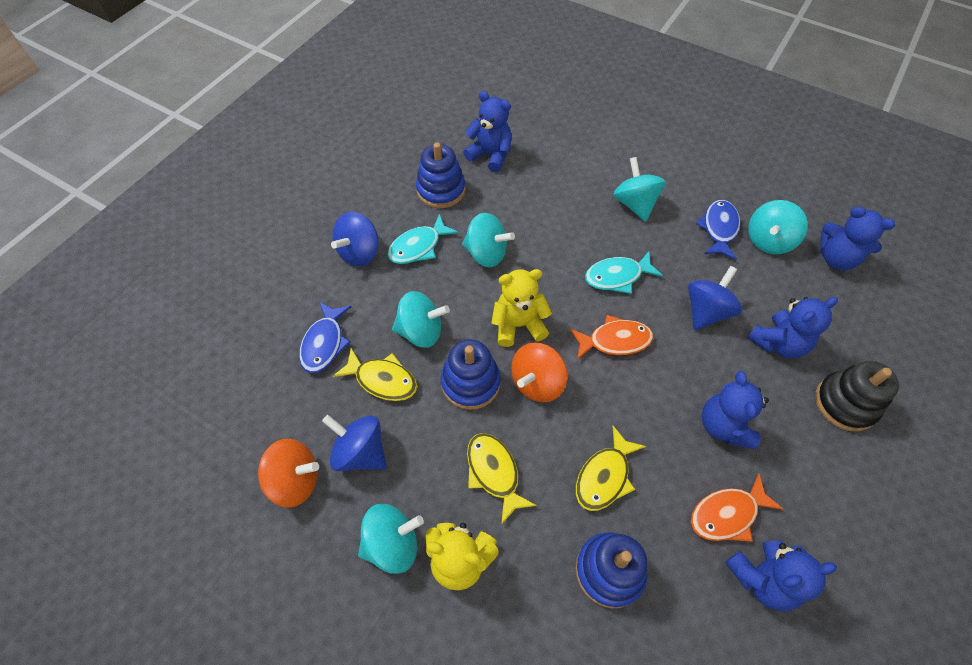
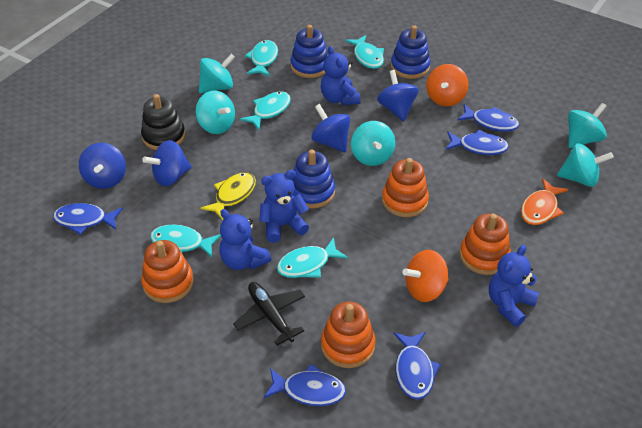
black plane: none = 0 -> [233,282,305,345] = 1
blue fish: [299,302,351,373] [696,200,740,260] = 2 -> [53,203,123,235] [264,364,346,406] [393,332,441,400] [446,129,509,155] [457,104,519,132] = 5
blue spinning top: [322,415,387,471] [331,212,379,266] [688,266,742,330] = 3 -> [79,143,126,189] [142,140,192,186] [311,104,350,153] [377,70,419,121] = 4
blue teddy bear: [463,91,512,173] [702,371,769,449] [725,541,837,611] [747,297,838,359] [820,207,895,270] = 5 -> [219,209,271,270] [260,170,309,243] [321,46,361,105] [489,245,539,327] = 4
orange fish: [570,315,653,360] [691,473,783,542] = 2 -> [521,178,568,225] = 1
orange stacking toy: none = 0 -> [141,240,194,303] [321,302,375,368] [382,158,429,217] [460,214,511,275] = 4
turquoise fish: [388,214,459,264] [585,251,663,294] = 2 -> [150,224,221,257] [240,91,291,130] [245,40,278,76] [277,237,348,278] [345,35,384,69] = 5
yellow fish: [333,348,417,401] [467,433,537,525] [576,426,646,511] = 3 -> [200,172,256,220] = 1
yellow teddy bear: [426,523,499,590] [491,269,552,347] = 2 -> none = 0

